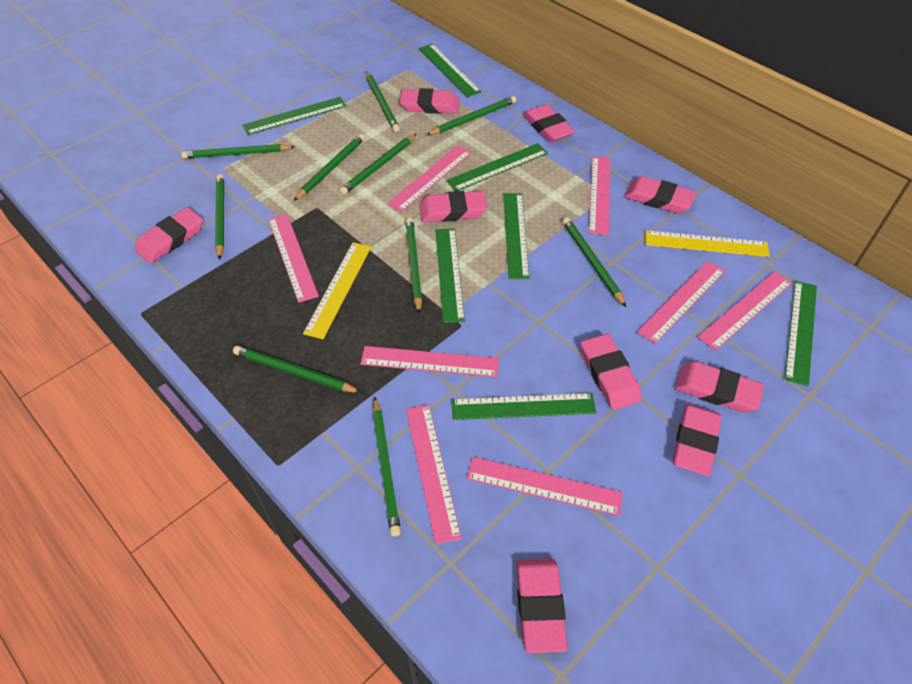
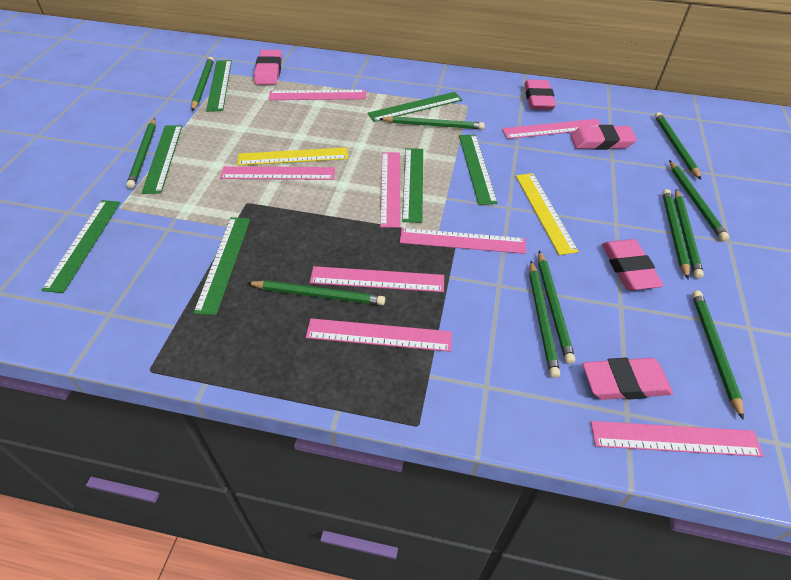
green pencil: [181,144,295,159] [215,174,224,260] [233,346,362,393] [293,134,365,201] [339,134,417,195] [366,71,400,132] [372,397,401,537] [406,218,422,314] [426,96,516,135] [563,217,626,307] = 10 -> [126,118,156,189] [191,57,214,111] [247,280,385,305] [380,116,485,130] [529,261,560,378] [538,251,575,364] [655,112,701,180] [662,189,690,279] [669,160,729,241] [674,189,704,279] [692,291,744,420] = 11
pink eraser: [134,207,203,263] [400,88,459,114] [419,191,487,222] [516,558,568,653] [523,104,575,143] [581,334,642,410] [624,176,696,213] [673,404,722,476] [675,361,764,413] = 9 -> [254,50,282,85] [524,80,556,110] [570,125,637,150] [583,357,673,400] [602,239,664,290] = 5

